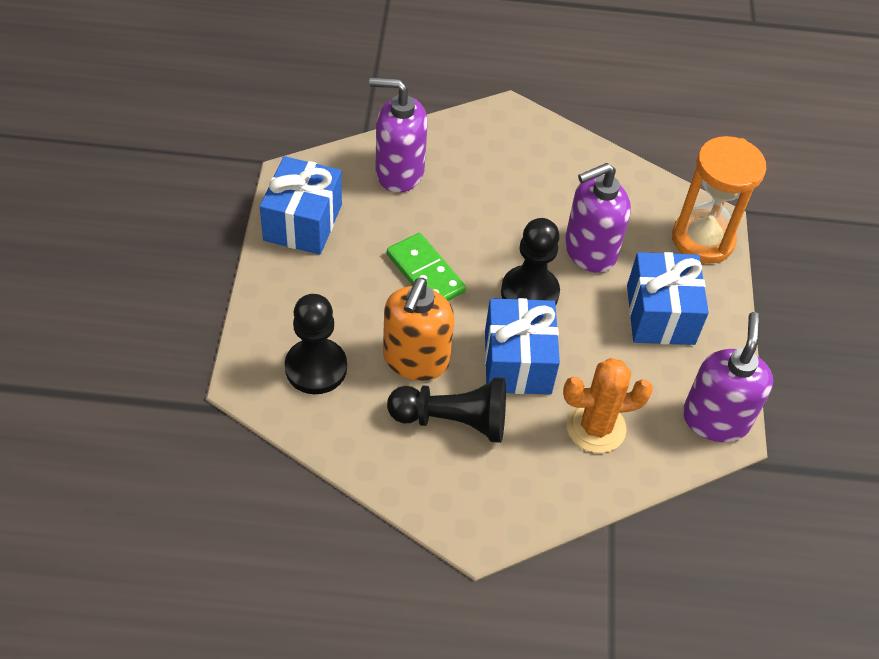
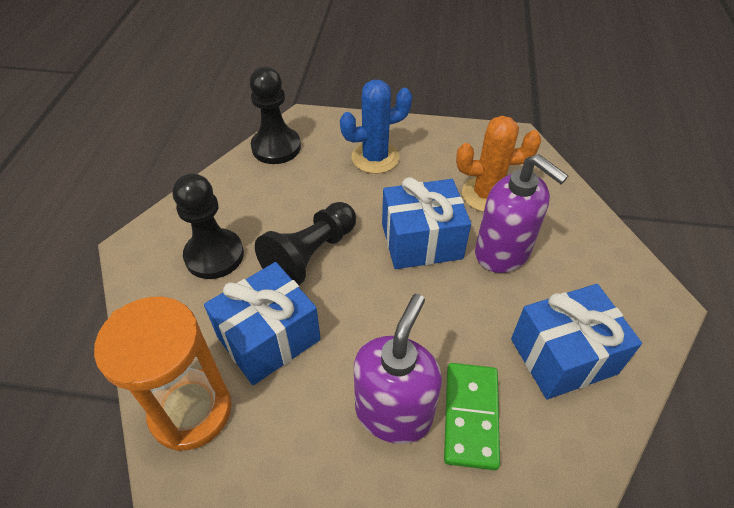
blue cactus: none = 0 -> [340,80,412,174] = 1
orange soap dispenser: [383,278,455,381] = 1 -> none = 0
purple soap dispenser: [369,77,428,193] [565,163,631,273] [683,312,773,442] = 3 -> [354,294,442,444] [475,154,568,273] = 2

